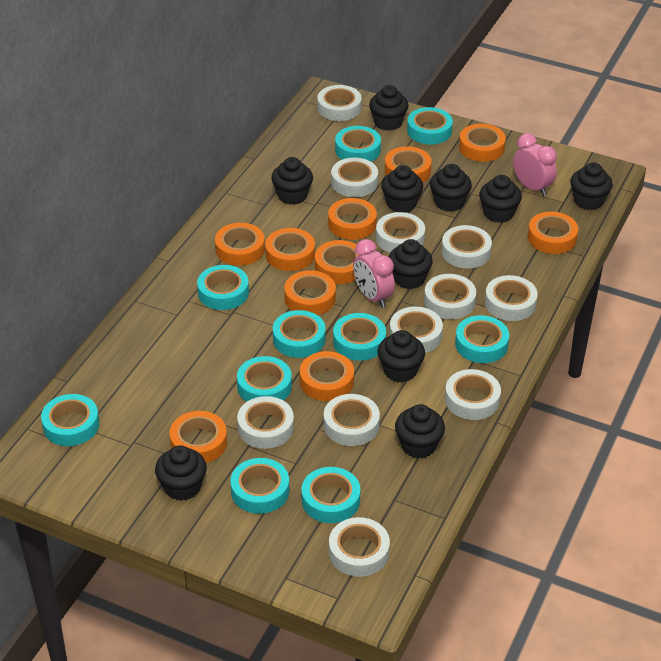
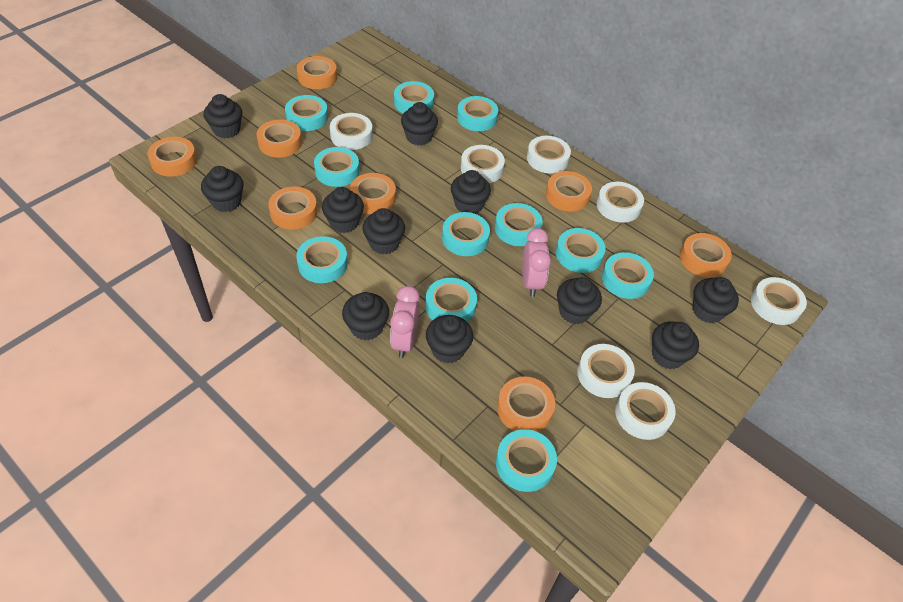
black cupcake: [155,445,207,501] [271,157,313,205] [369,85,409,131] [378,330,425,382] [381,165,423,213] [389,239,433,289] [395,404,445,458] [430,164,472,212] [479,175,522,223] [570,162,613,210] = 10 -> [201,166,244,212] [203,94,242,138] [322,187,364,233] [342,292,389,340] [362,208,405,255] [401,102,438,145] [426,315,473,363] [451,170,491,214] [557,277,602,324] [652,321,699,369] [693,277,739,323] = 11
orange tape: [170,411,227,463] [215,223,265,266] [265,228,315,271] [284,270,336,315] [300,351,354,401] [315,240,360,284] [328,198,377,240] [385,146,432,182] [459,124,506,162] [528,212,578,254] = 10 -> [148,137,197,177] [257,120,302,158] [268,187,317,230] [297,56,337,89] [350,173,396,214] [497,377,555,432] [546,171,592,212] [680,233,732,278] = 8
turquoise tape: [41,394,99,446] [197,265,249,310] [230,458,289,514] [237,356,292,402] [273,310,326,358] [301,467,360,523] [333,313,386,361] [335,126,381,161] [407,107,453,145] [455,315,509,363] = 10 -> [285,95,328,131] [296,236,348,283] [314,147,359,187] [394,81,434,113] [425,278,477,322] [442,212,490,256] [457,96,498,131] [495,203,543,246] [496,429,557,492] [556,228,606,273] [602,252,654,299] = 11
white tape: [237,396,294,449] [317,85,362,121] [324,394,380,446] [329,517,390,577] [331,158,378,197] [376,212,425,253] [390,307,443,353] [424,274,476,319] [441,225,492,268] [445,369,501,420] [485,275,538,321] = 11 -> [330,113,373,150] [461,145,505,183] [527,136,571,173] [577,344,635,398] [596,182,644,223] [615,382,676,440] [751,277,807,325] = 7

